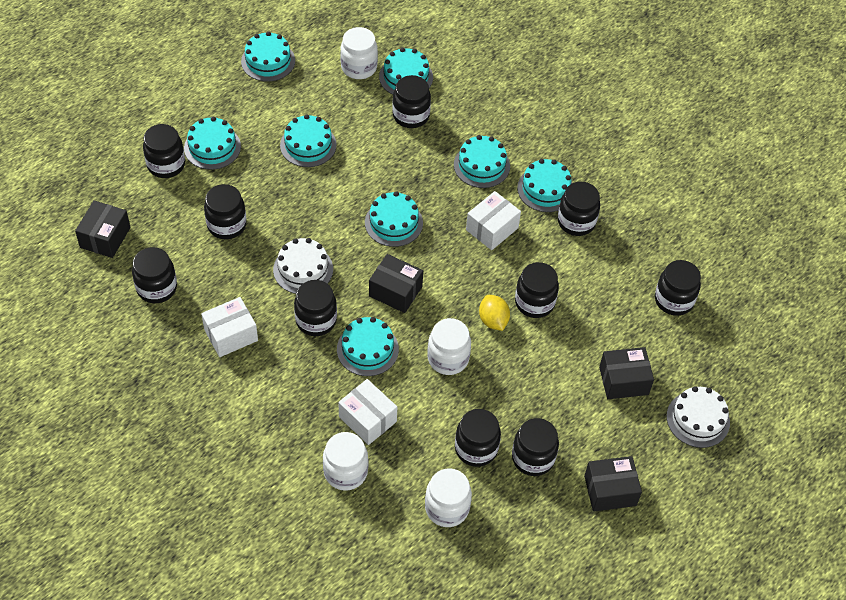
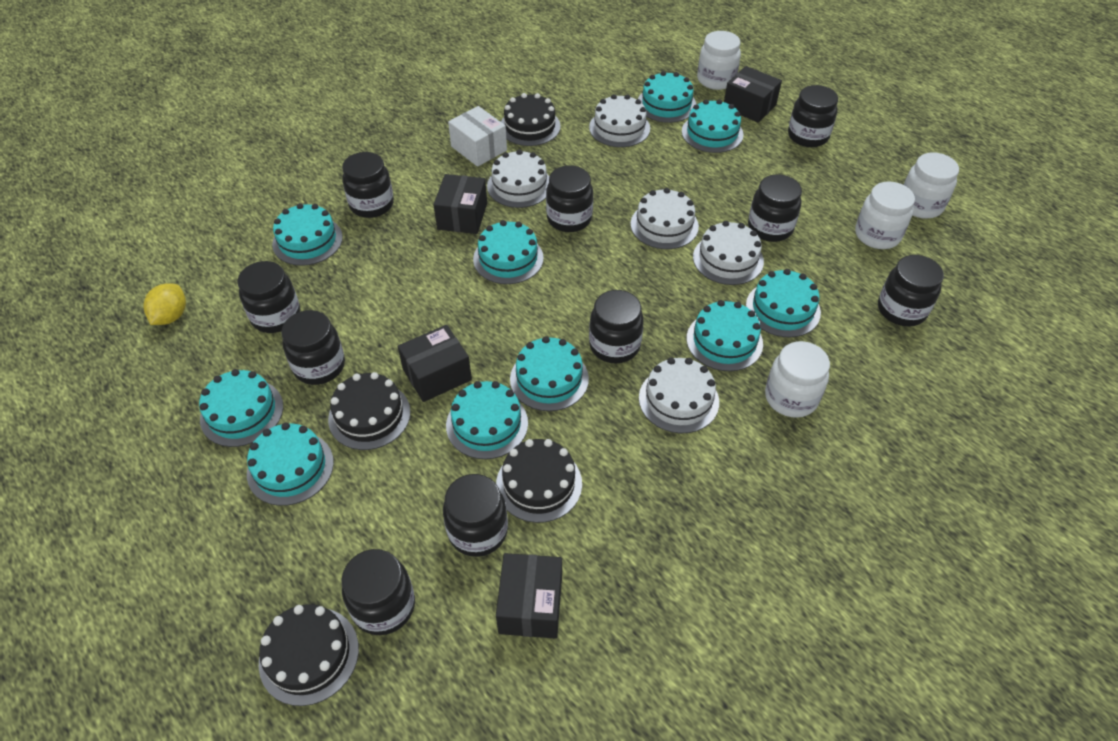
black cake: none = 0 -> [259,604,359,706] [328,372,411,450] [496,439,582,523] [501,93,561,146] = 4
turquoise cake: [184,117,241,170] [241,31,295,82] [280,114,337,167] [337,317,399,376] [365,191,423,247] [379,48,433,95] [454,135,510,188] [517,159,572,212] = 8 -> [199,369,283,447] [247,422,334,506] [272,203,343,266] [446,381,528,459] [473,220,544,284] [510,336,589,411] [638,71,696,123] [682,99,744,153] [687,300,763,371] [746,269,821,337] = 10
white box: [201,297,258,357] [338,379,397,445] [466,191,521,250] = 3 -> [448,106,507,167] = 1
white cake: [273,238,333,294] [667,386,730,448] = 2 -> [487,150,550,208] [589,94,650,147] [630,188,699,249] [639,357,719,433] [693,221,764,285] = 5

